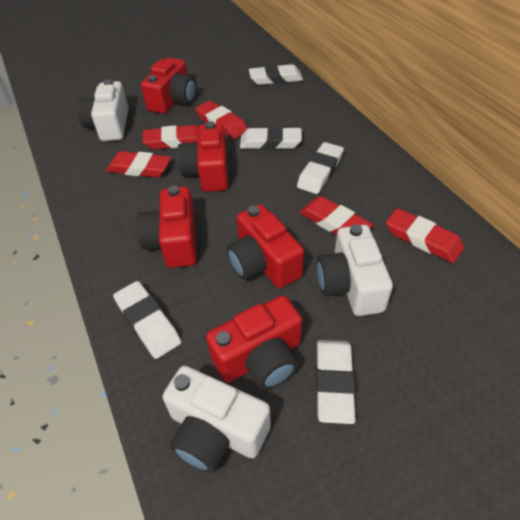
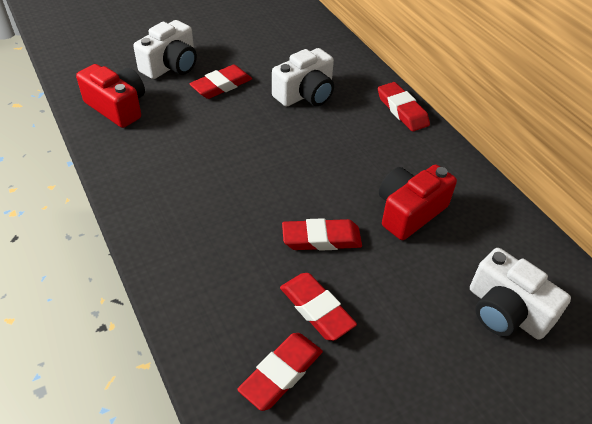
red camera: [136,185,197,268] [141,57,197,114] [177,121,228,192] [206,295,302,390] [227,204,304,288] = 5 -> [76,64,145,128] [379,165,457,240] = 2
white eraser: [113,281,181,359] [240,127,302,150] [249,64,303,85] [297,142,344,194] [316,340,356,424] = 5 -> none = 0

